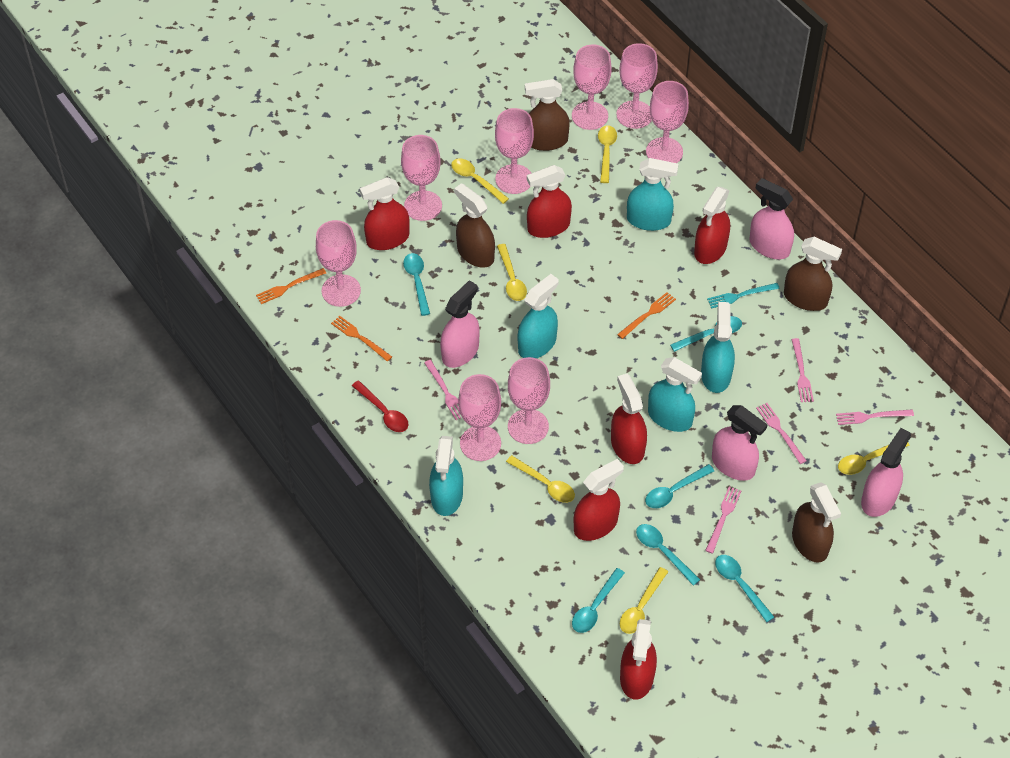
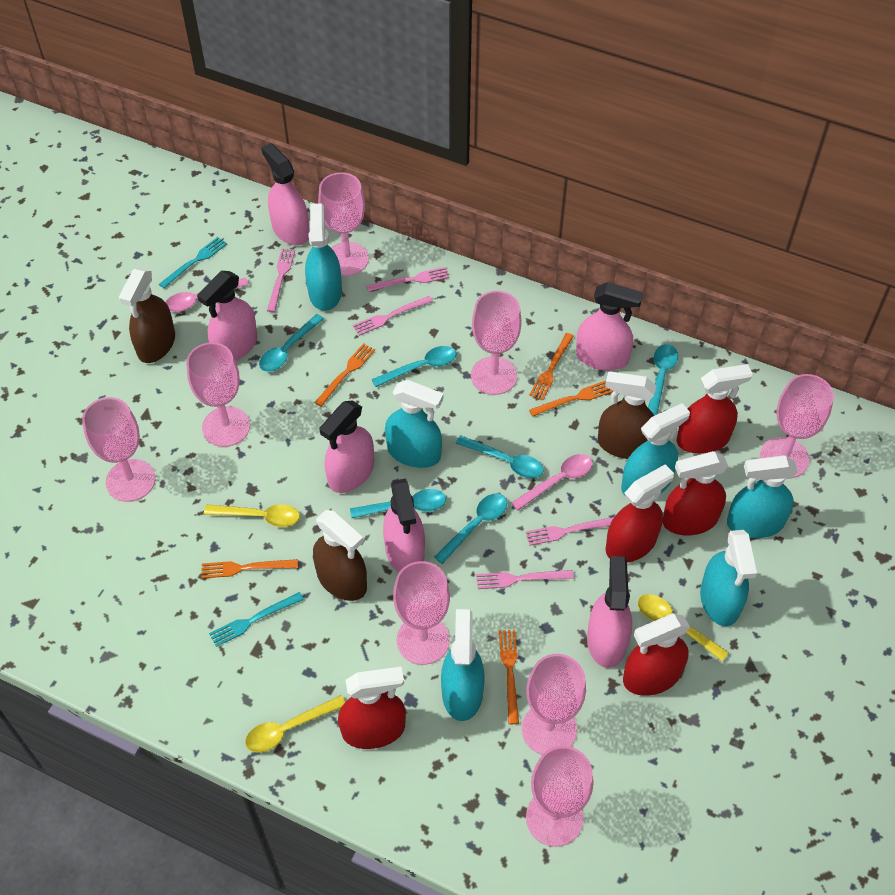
brown spray bottle: [454,183,495,268] [525,79,570,151] [784,237,842,311] [792,482,841,563] = 4 -> [119,268,175,363] [313,510,367,601] [598,371,656,459] = 3
orange fork: [256,268,326,304] [331,316,392,362] [617,292,676,339] = 3 -> [201,559,298,578] [314,343,375,407] [499,630,519,724] [529,333,574,401] [529,381,613,417] = 5
pink spoon: none = 0 -> [166,278,249,312] [511,454,593,511] = 2
pink spray bottle: [440,280,480,368] [712,405,768,481] [749,178,794,259] [861,428,911,517] = 4 -> [197,271,257,361] [261,143,310,245] [319,400,374,493] [383,478,425,572] [576,282,643,371] [587,556,632,668] = 6
red spoon: [352,381,408,432] = 1 -> none = 0
red spray bottle: [360,177,410,250] [527,165,572,238] [574,459,624,541] [611,373,647,464] [620,619,657,699] [694,187,730,264] = 6 -> [338,667,406,749] [605,464,674,563] [623,613,690,696] [663,451,728,535] [676,364,753,454] = 5
turquoise fork: [707,283,780,309] = 1 -> [159,237,227,288] [209,592,304,647] = 2
turquoise spray bottle: [429,436,463,516] [517,274,558,359] [627,158,678,231] [648,357,702,432] [701,302,735,393] = 5 -> [305,203,342,311] [385,380,443,468] [441,609,485,721] [621,403,690,495] [700,530,757,626] [727,455,798,538] = 6
yellow spoon: [451,158,509,204] [497,244,527,301] [506,455,575,503] [598,125,617,183] [620,567,668,634] [838,443,910,475] = 6 -> [204,504,300,527] [245,695,345,753] [638,594,729,662] = 3

